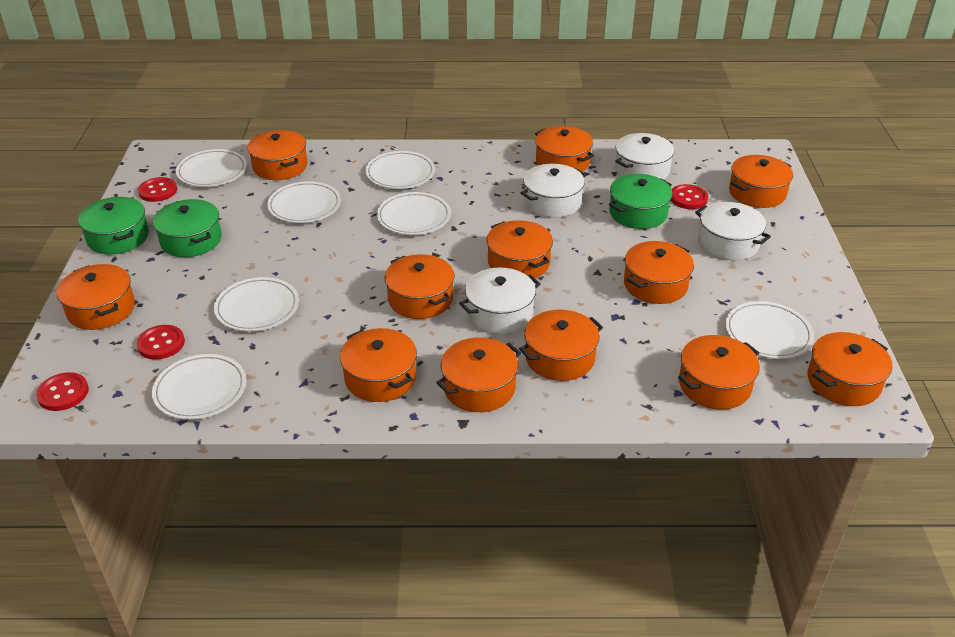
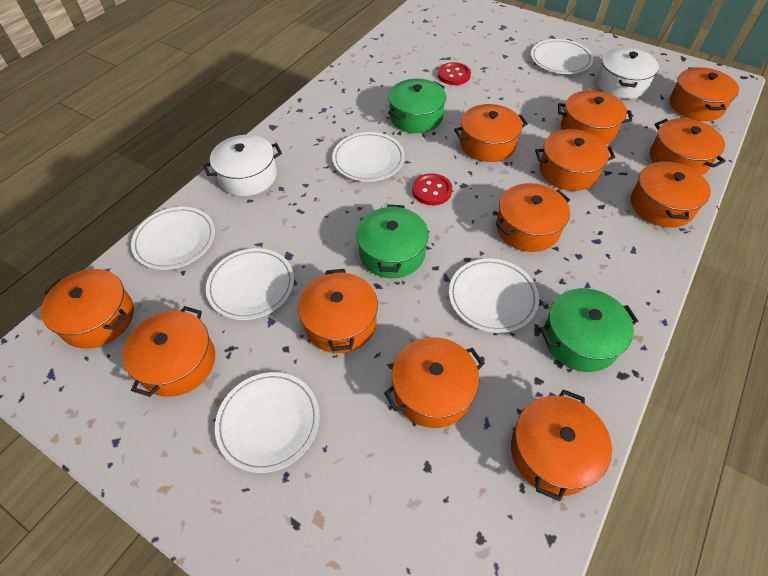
red button: [36,372,89,411] [137,325,185,360] [138,177,177,202] [671,184,708,209] = 4 -> [412,173,452,205] [438,62,471,85] = 2
white plate: [152,354,246,420] [176,149,247,187] [214,277,299,332] [267,181,341,223] [365,151,435,189] [377,192,451,235] [725,301,814,359] = 7 -> [131,207,215,270] [206,248,294,320] [215,372,320,473] [332,132,405,182] [449,258,539,333] [531,39,593,74] = 6
white pot: [459,268,540,334] [521,164,586,218] [615,133,674,180] [695,202,771,260] = 4 -> [203,135,282,196] [596,47,659,99] = 2

